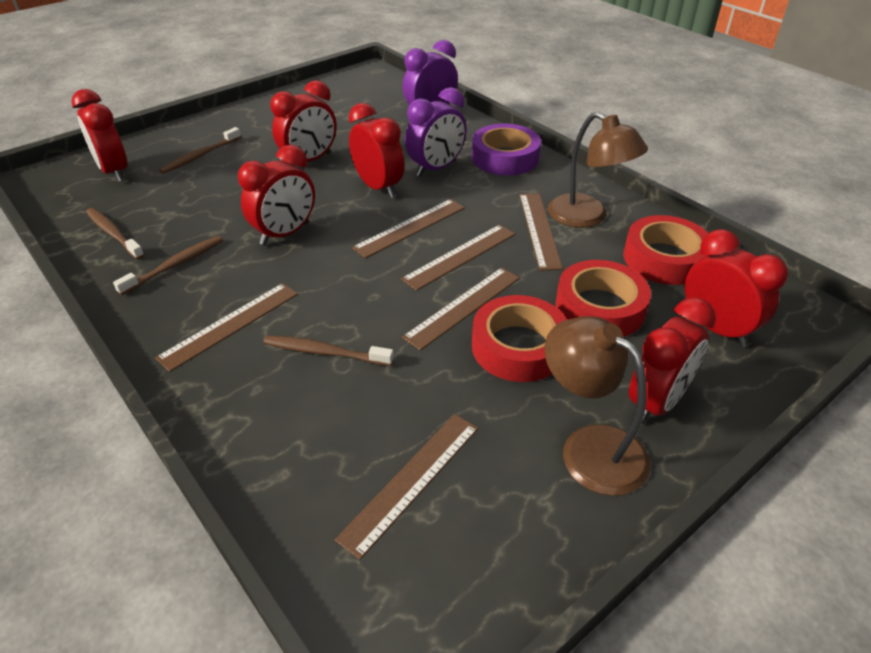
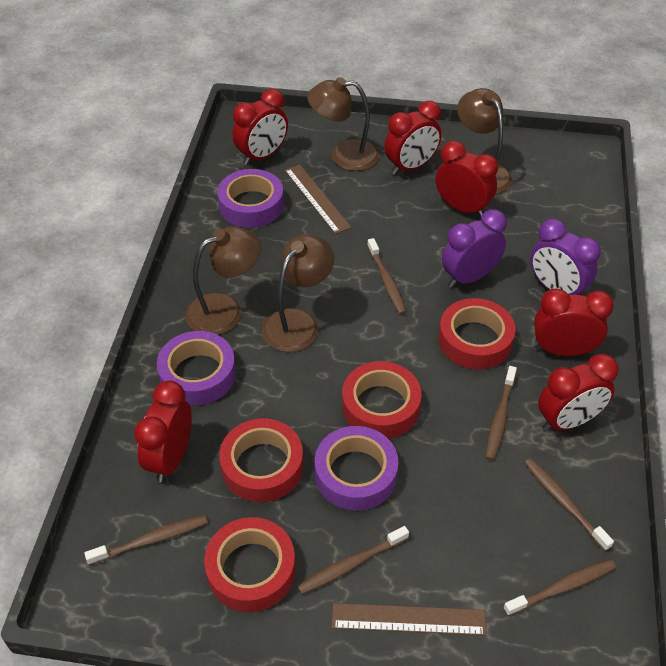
brown lamp: [545,316,650,496] [548,112,648,228] = 2 -> [185,226,261,335] [262,235,334,352] [307,77,380,171] [457,88,512,194] = 4
brown ruler: [155,283,298,372] [335,414,478,560] [352,199,465,258] [401,224,515,291] [402,267,520,351] [519,194,563,271] = 6 -> [285,165,352,234] [332,603,487,635] = 2
brown toothbrush: [86,208,144,260] [113,236,223,295] [159,127,241,174] [264,335,394,366] = 4 -> [84,515,208,565] [297,526,409,594] [367,238,407,315] [485,366,517,461] [503,559,616,616] [524,458,614,551] = 6
purple tape: [472,124,541,176] = 1 -> [157,331,236,405] [217,169,284,228] [315,426,398,511] = 3
red tape: [472,295,567,382] [555,260,651,337] [623,215,708,285] = 3 -> [204,517,296,612] [219,418,303,502] [342,361,422,439] [438,298,516,369] = 4

